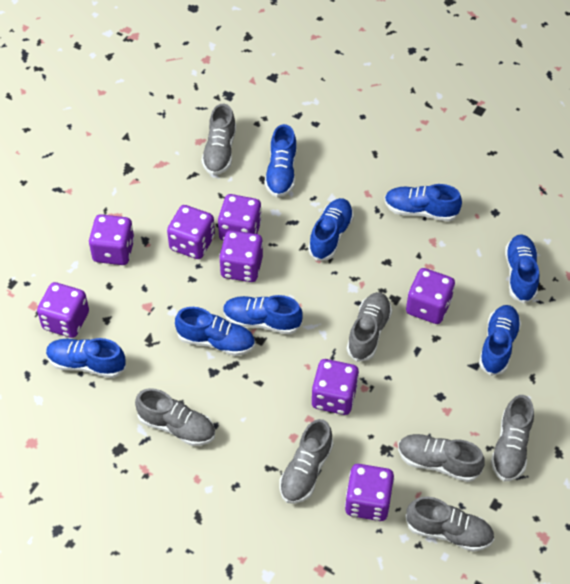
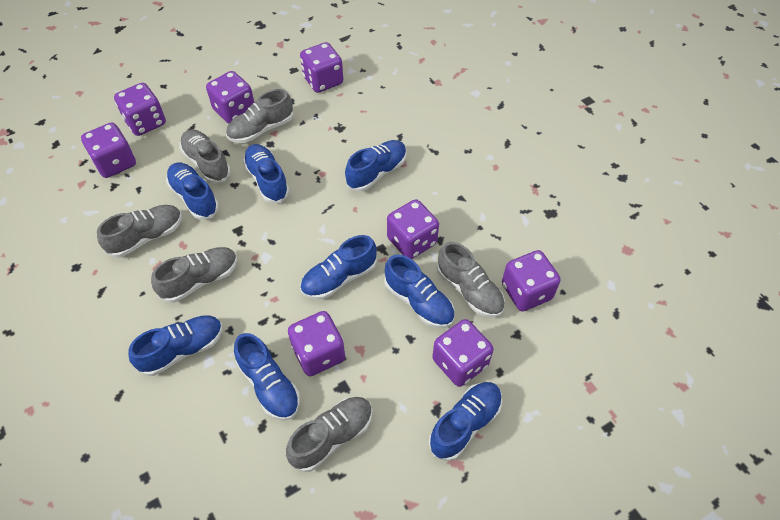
grey shoe: [135,388,215,446] [202,104,236,175] [279,419,334,504] [347,292,392,362] [398,434,485,482] [405,497,494,552] [491,395,534,481] = 7 -> [97,205,182,258] [151,247,237,303] [179,129,231,183] [226,89,293,143] [286,397,373,472] [437,242,505,318] = 6

